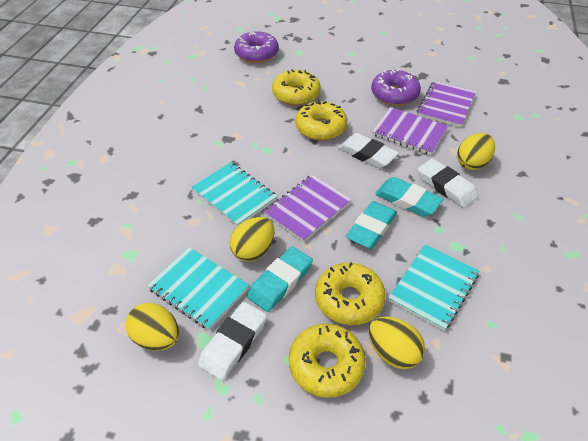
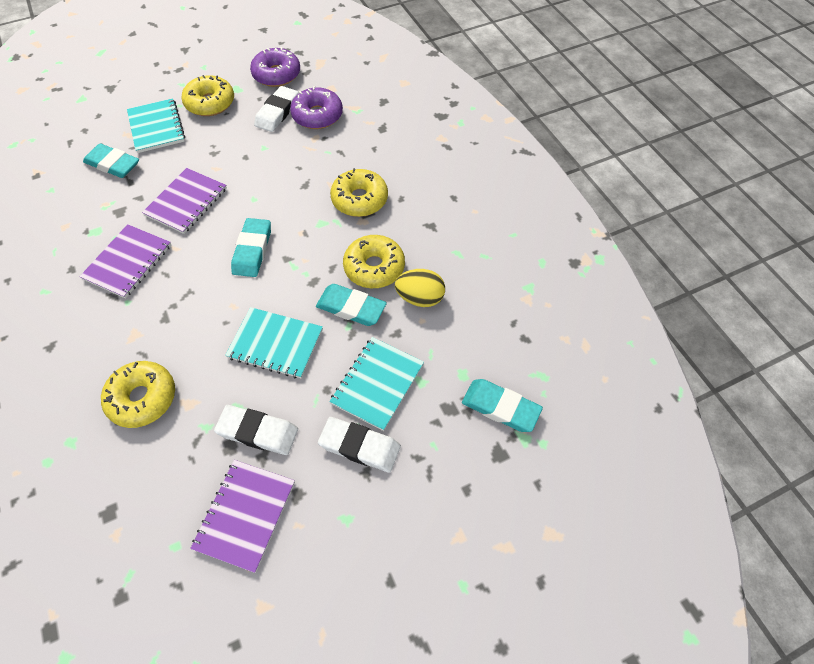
turquoise eraser: [247,246,313,312] [346,201,397,249] [375,177,443,217] = 3 -> [83,144,139,178] [231,218,271,277] [316,284,387,326] [462,379,543,432] = 4
yellow egg: [126,303,179,351] [230,217,274,262] [369,316,425,369] [457,133,495,170] = 4 -> [395,269,445,307] = 1

